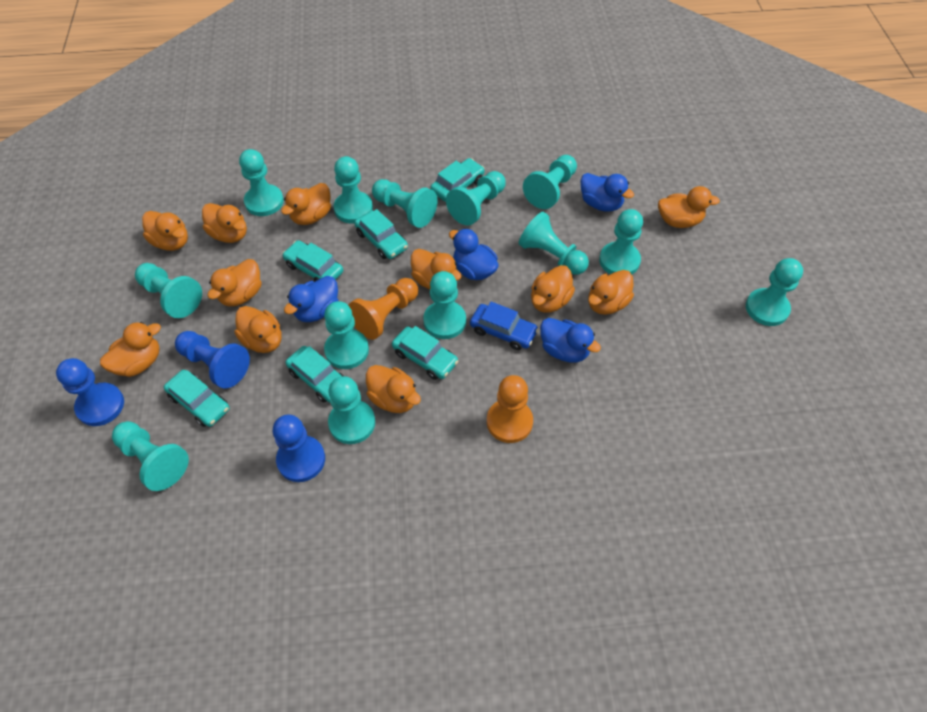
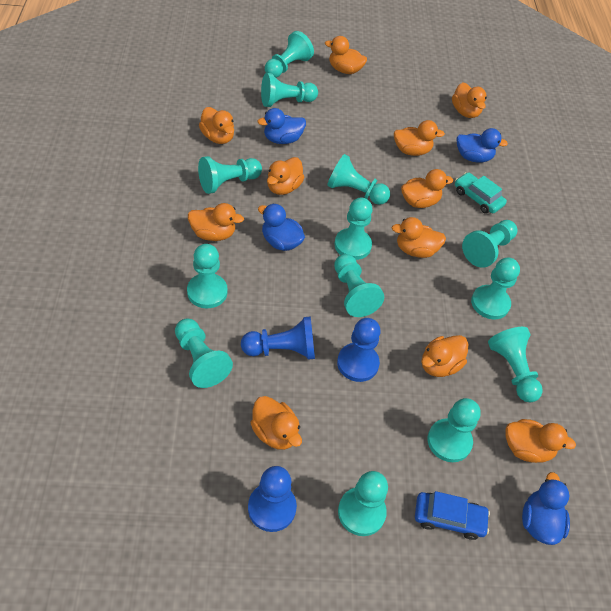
orange pawn: [348,278,418,340] [487,375,533,443] = 2 -> none = 0
turquoise car: [164,370,230,427] [282,240,343,282] [285,346,344,403] [354,209,408,259] [392,326,459,380] [430,158,485,202] = 6 -> [455,172,507,214] = 1

